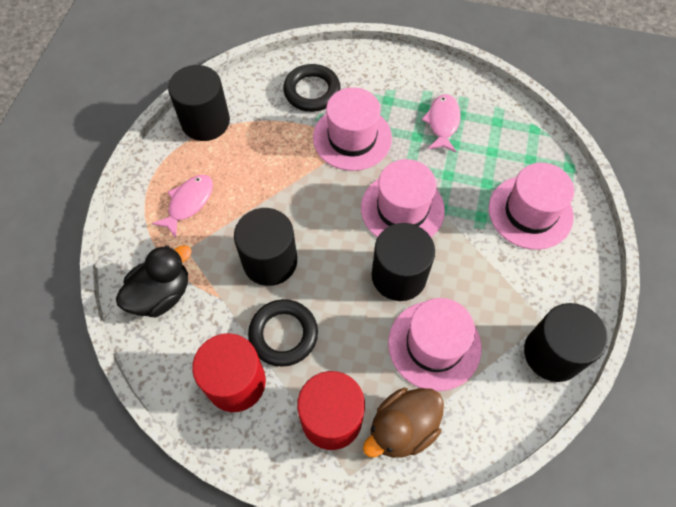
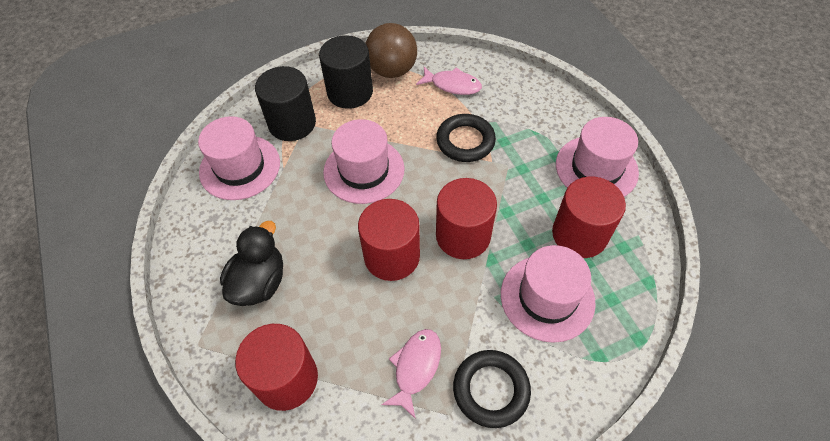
black cylinder: [168,65,230,141] [234,208,297,286] [372,223,435,301] [524,303,608,382] = 4 -> [255,66,316,141] [319,35,373,109] = 2
brown ball: none = 0 -> [366,23,417,78] = 1
brown duck: [363,388,444,458] = 1 -> none = 0
red cylinder: [192,333,266,412] [297,371,365,450] = 2 -> [235,324,318,411] [358,199,420,281] [436,178,497,259] [552,177,626,258] = 4

